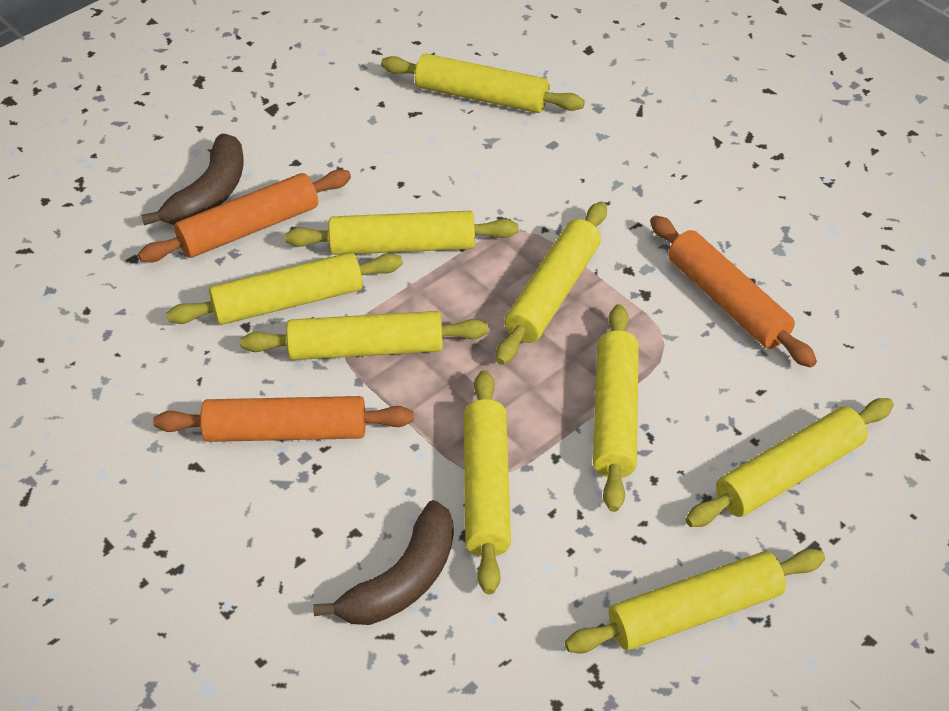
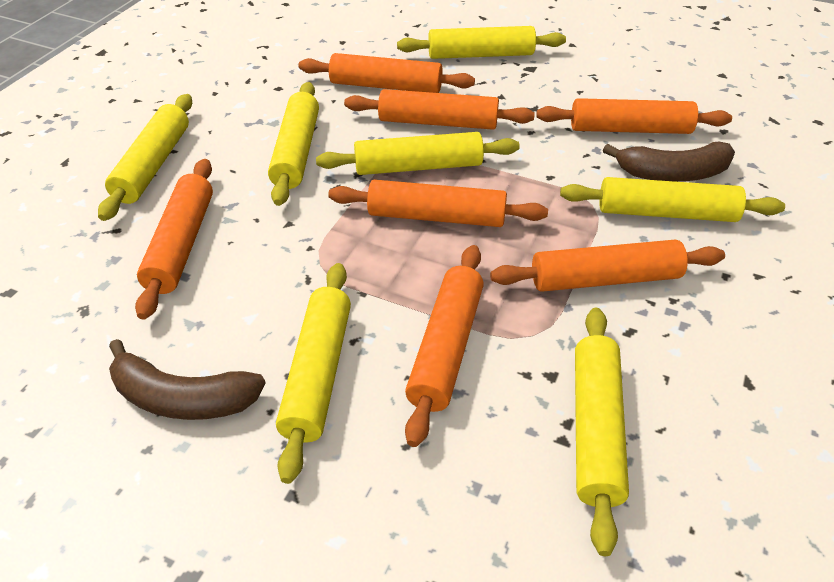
orange rolling pin: [138,170,351,262] [153,396,414,442] [650,215,817,367] = 3 -> [135,159,213,320] [298,53,475,93] [328,180,548,227] [344,89,535,130] [405,245,484,447] [490,240,725,292] [536,98,732,134] = 7
yellow rolling pin: [166,252,403,325] [240,311,489,360] [285,211,519,255] [381,54,585,113] [464,370,511,594] [496,202,607,365] [565,549,825,654] [593,304,639,512] [686,398,894,527] = 9 -> [98,94,192,221] [268,82,319,206] [276,263,351,484] [316,132,520,175] [397,26,566,59] [560,177,785,222] [575,308,629,556] = 7

